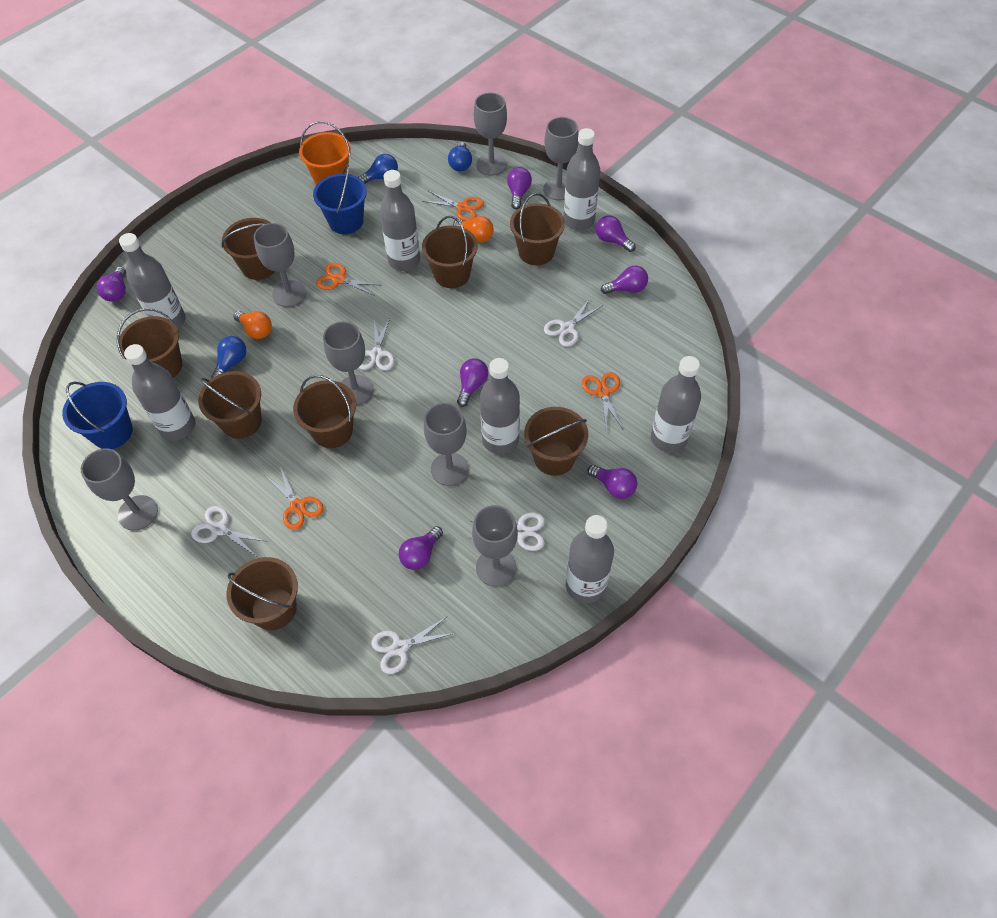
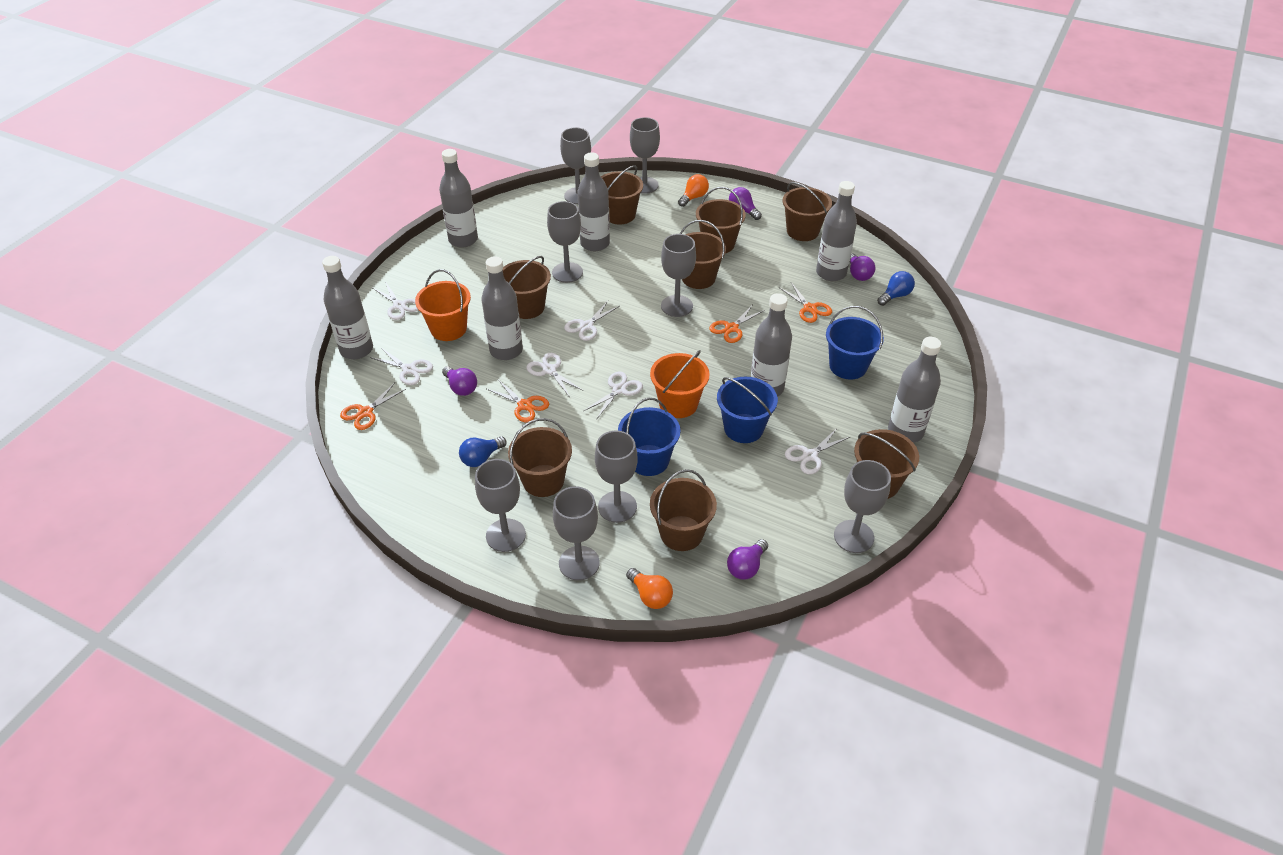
blue bucket: [62,381,133,449] [313,165,367,234] = 2 -> [618,397,681,476] [717,377,778,443] [826,306,884,380] = 3
blue light bulb: [211,336,247,378] [358,154,398,184] [448,142,472,172] = 3 -> [459,436,507,467] [877,271,915,306] = 2
grey goblet: [81,448,158,531] [254,223,306,307] [323,321,374,405] [424,403,469,486] [472,505,518,587] [474,92,507,176] [543,117,579,200] = 7 -> [475,459,526,552] [547,201,583,283] [553,486,600,581] [560,127,591,204] [595,431,638,523] [630,117,660,194] [661,234,696,317] [834,460,891,553] = 8
orange bucket: [299,121,351,185] = 1 -> [415,269,471,341] [650,350,710,418] = 2
purple light bulb: [97,267,126,302] [399,526,443,570] [457,358,488,407] [507,167,532,209] [587,465,637,499] [596,215,636,252] [601,265,648,294] = 7 -> [442,366,477,396] [727,539,768,580] [729,187,762,220] [850,253,875,281] = 4
white scissors: [191,506,268,556] [359,318,395,371] [371,616,455,674] [471,512,545,551] [544,299,603,347] = 5 -> [370,348,433,385] [373,282,418,320] [526,353,583,397] [564,301,620,341] [584,372,643,420] [785,427,850,474] = 6

